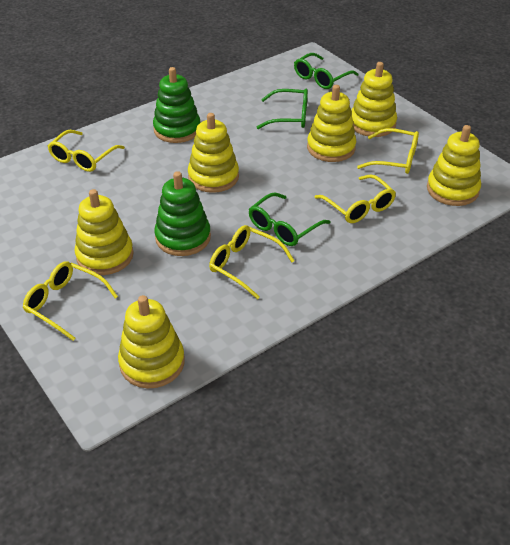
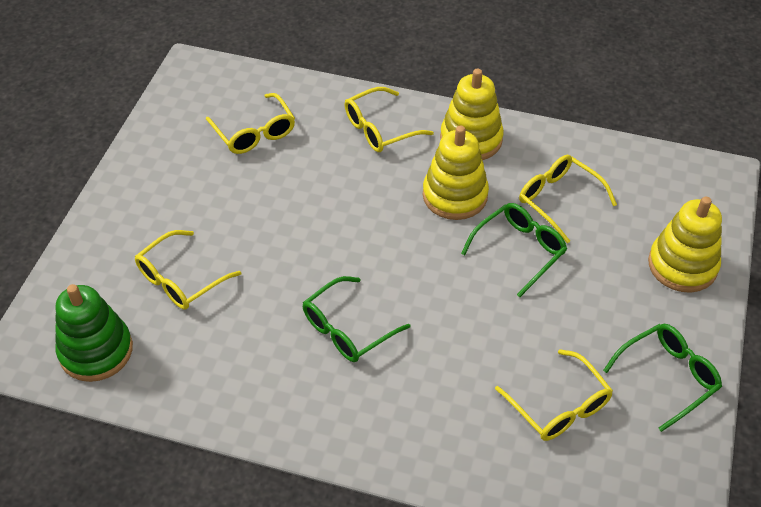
green stacking toy: [153,67,200,143] [154,171,211,256] = 2 -> [56,284,133,382] = 1
yellow stacking toy: [75,189,134,275] [118,295,185,388] [188,113,239,193] [307,85,356,162] [351,62,397,137] [427,125,481,206] = 6 -> [423,125,489,220] [440,69,504,160] [648,197,722,293] = 3

